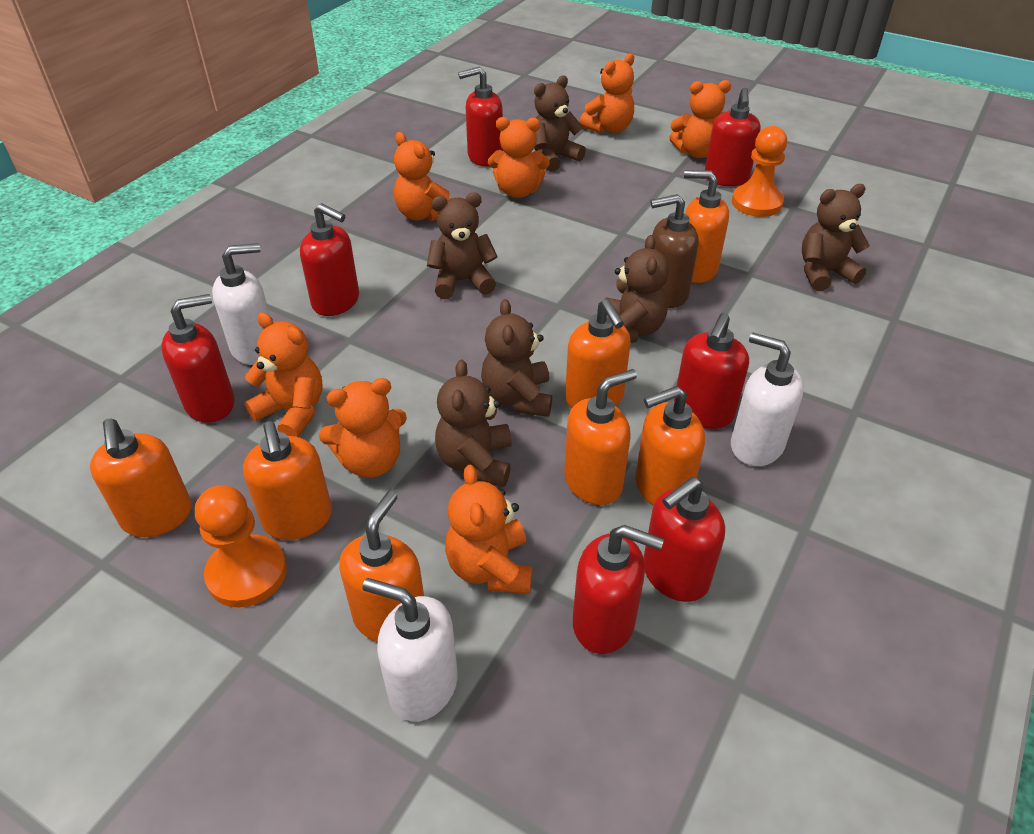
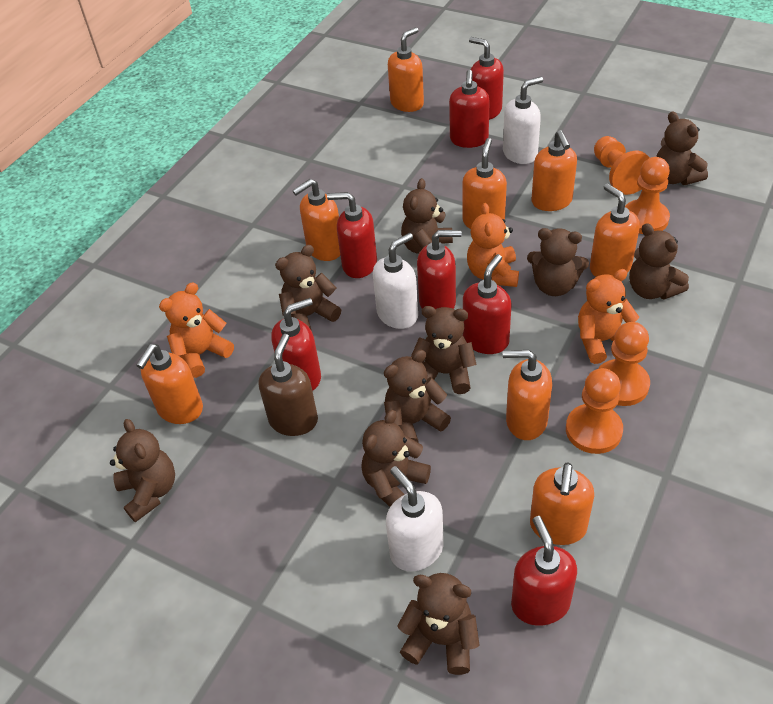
brown teddy bear: [427,193,498,299] [435,360,512,487] [481,299,552,417] [534,76,586,172] [605,235,669,343] [802,184,870,291] = 6 -> [110,419,175,522] [275,245,341,330] [361,410,431,507] [384,350,451,442] [397,573,479,675] [401,178,453,254] [411,306,477,394] [527,228,589,296] [629,223,689,300] [656,112,708,185] = 10
orange pawn: [195,485,287,607] [732,126,787,217] = 2 -> [566,368,623,454] [594,136,650,195] [598,322,650,406] [625,157,670,234] = 4
orange soap dispenser: [90,419,192,537] [243,421,332,540] [339,491,424,643] [564,369,637,505] [565,299,631,408] [636,386,705,506] [684,170,729,283] = 7 -> [136,344,203,424] [292,179,340,261] [388,27,424,112] [463,138,507,229] [503,350,552,440] [530,463,594,545] [531,130,577,211] [590,183,640,277] = 8
orange teddy bear: [244,312,323,437] [319,378,407,478] [394,132,451,222] [445,464,532,594] [488,117,549,198] [579,53,634,134] [669,80,731,158] = 7 -> [159,283,234,378] [467,203,519,287] [578,269,639,364] = 3

